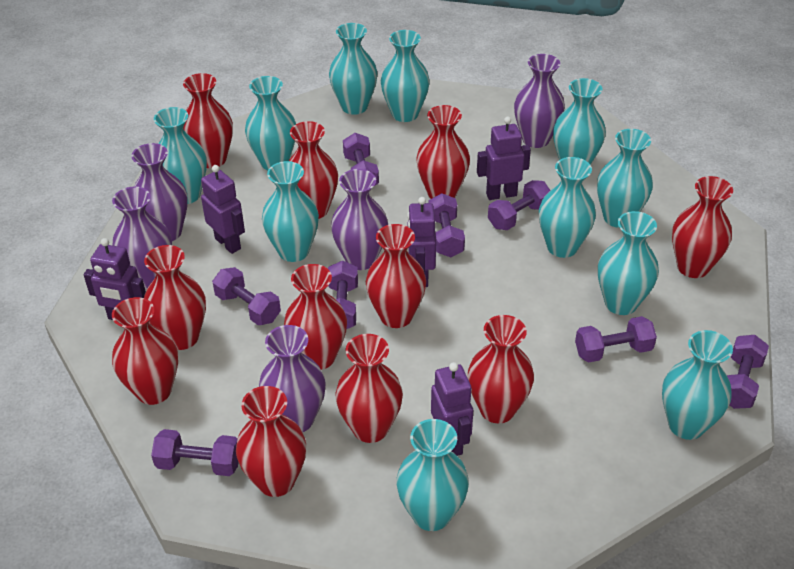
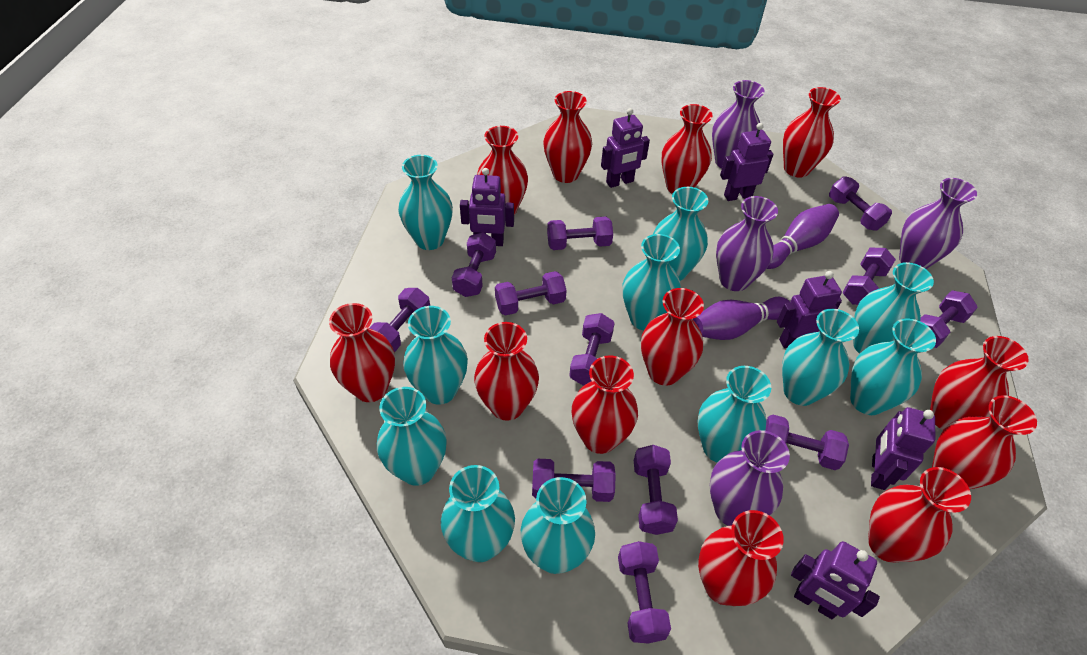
purple bowling pin: none = 0 -> [693,297,790,340] [767,204,839,269] = 2
purple dumbbell: [151,429,239,476] [212,267,281,325] [328,261,358,329] [343,133,379,186] [428,193,465,257] [488,180,551,230] [575,316,657,363] [727,335,769,409] = 8 -> [369,288,430,353] [452,232,496,297] [495,271,567,316] [532,459,616,502] [547,216,613,250] [569,313,615,386] [618,541,671,643] [634,445,678,535] [766,415,849,470] [829,176,892,231] [842,248,896,305] [920,290,978,348] = 12
purple robot: [84,238,146,320] [201,165,245,254] [407,197,436,287] [431,362,473,456] [477,117,531,200] = 5 -> [460,168,514,246] [601,108,650,188] [720,123,773,201] [777,271,842,348] [791,541,880,619] [871,407,935,490] = 6
purple vase: [112,187,172,289] [131,143,188,241] [259,325,326,432] [331,169,388,270] [514,54,565,148] = 5 -> [710,430,790,526] [712,80,765,169] [716,196,778,291] [899,178,977,269] = 4
red vase: [112,297,178,405] [144,245,206,350] [183,73,233,168] [236,386,306,497] [284,264,347,370] [289,121,338,219] [336,334,403,443] [366,224,426,328] [416,105,470,199] [468,315,534,423] [672,176,733,278] = 11 -> [329,303,395,402] [474,322,539,421] [477,126,528,215] [543,91,592,183] [572,355,638,454] [641,288,704,386] [662,104,712,194] [698,510,784,606] [783,87,841,178] [868,467,971,563] [930,336,1029,430] [932,395,1037,489] = 12

